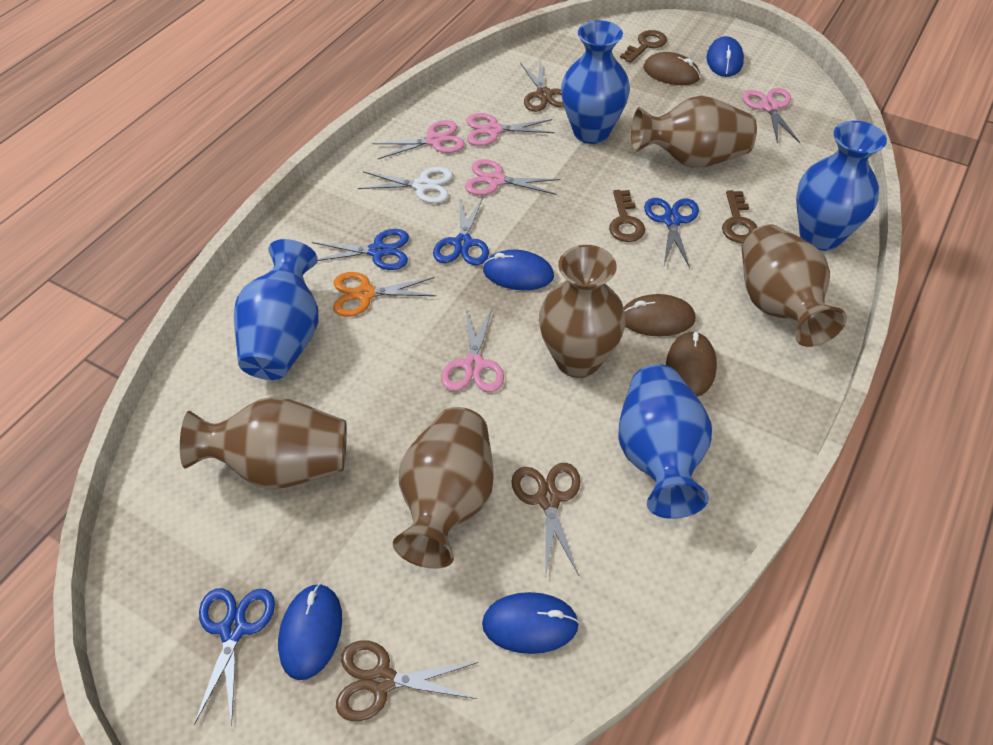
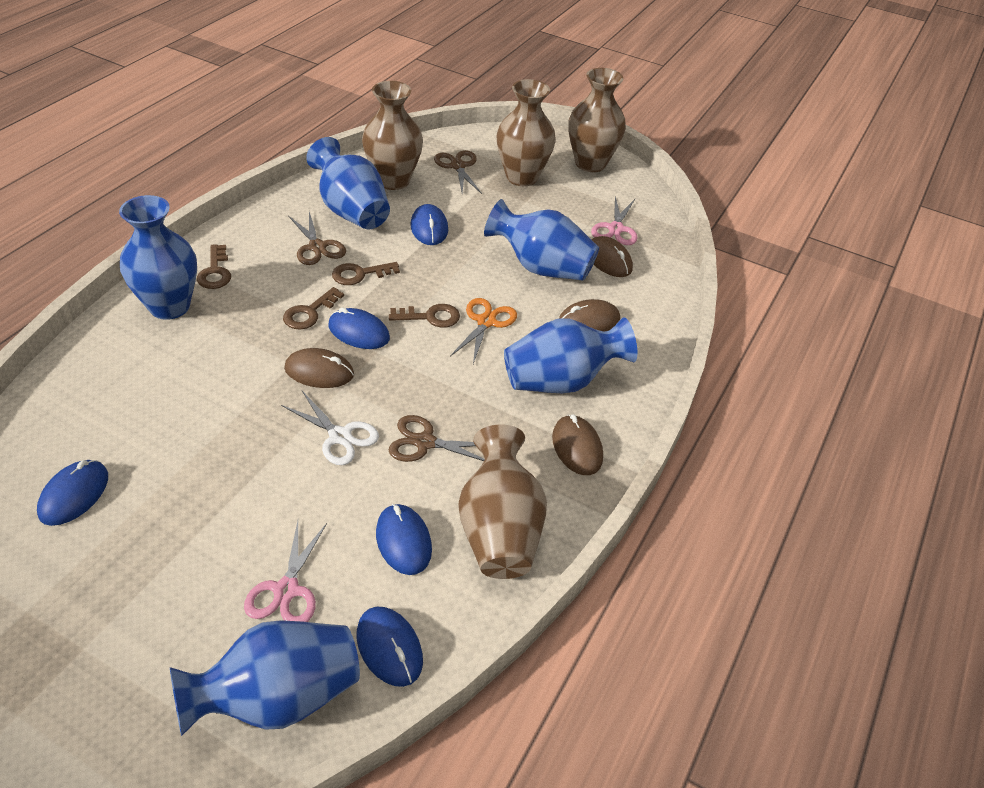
blue mouse: [278,584,342,680] [482,592,579,654] [483,250,554,290] [706,36,744,77] = 4 -> [37,460,108,526] [328,308,390,349] [357,607,423,687] [376,504,432,575] [411,204,448,245] = 5
blue scissors: [194,588,275,726] [312,229,409,270] [433,196,489,265] [644,198,699,268] = 4 -> none = 0
blue vase: [234,239,319,380] [561,20,630,144] [618,364,712,519] [796,121,887,251] = 4 -> [119,195,197,320] [170,620,360,736] [306,137,390,229] [484,199,599,281] [504,317,637,393] = 5
brown key: [609,190,645,242] [620,30,667,63] [722,190,757,243] = 3 -> [197,244,231,289] [283,287,344,330] [332,262,400,285] [389,304,460,328] = 4
brown mouse: [624,294,695,336] [643,52,700,85] [666,331,717,397] = 3 -> [284,348,354,388] [552,415,603,475] [559,299,620,331] [591,236,633,277] = 4
brown vase: [180,397,347,489] [393,407,494,569] [539,245,626,378] [631,96,757,168] [741,224,847,347] = 5 -> [362,81,423,190] [458,425,547,579] [496,79,556,186] [568,68,626,172] = 4
pink scissors: [373,120,465,159] [441,308,504,392] [465,159,560,195] [466,113,554,146] [742,88,800,144] = 5 -> [244,521,327,622] [591,196,638,245] = 2

